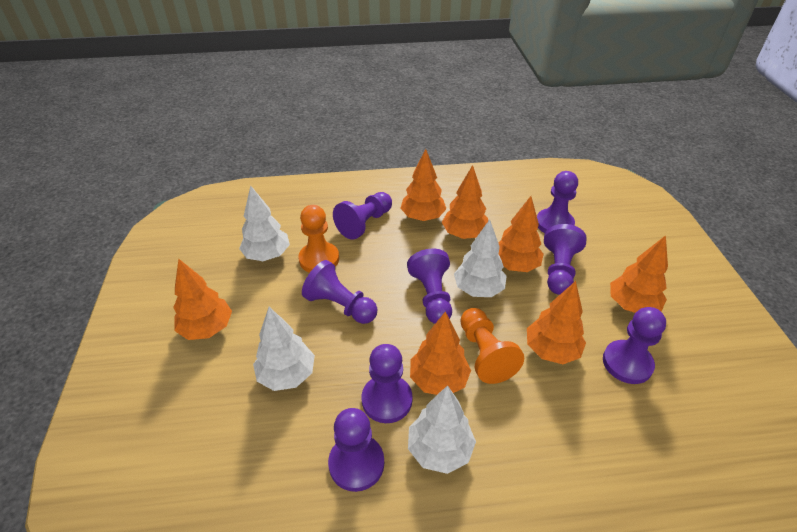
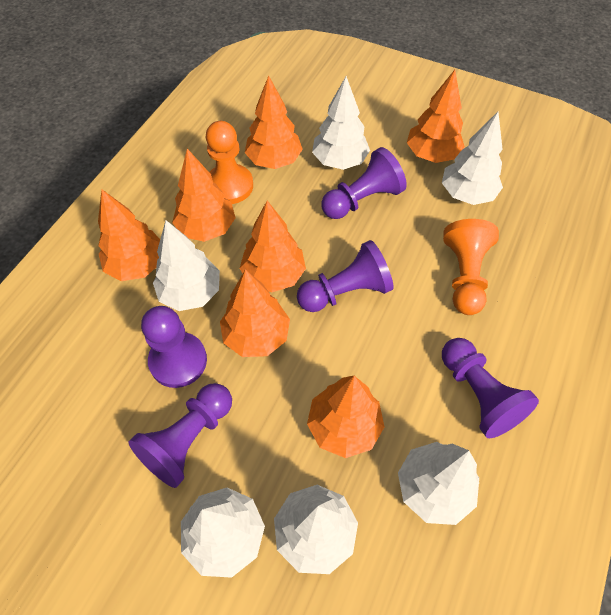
purple pawn: [302,260,377,324] [328,408,384,492] [333,192,392,240] [361,344,413,423] [407,249,452,324] [537,171,578,233] [544,224,586,295] [603,307,666,384] = 8 -> [129,383,232,488] [141,306,207,388] [297,240,393,312] [321,147,407,219] [442,338,539,438] = 5
white tree: [239,186,290,261] [253,307,315,391] [408,385,476,474] [454,219,507,297] = 4 -> [153,220,220,311] [181,488,265,578] [274,485,358,574] [312,76,370,170] [398,442,479,525] [442,112,503,205] = 6

